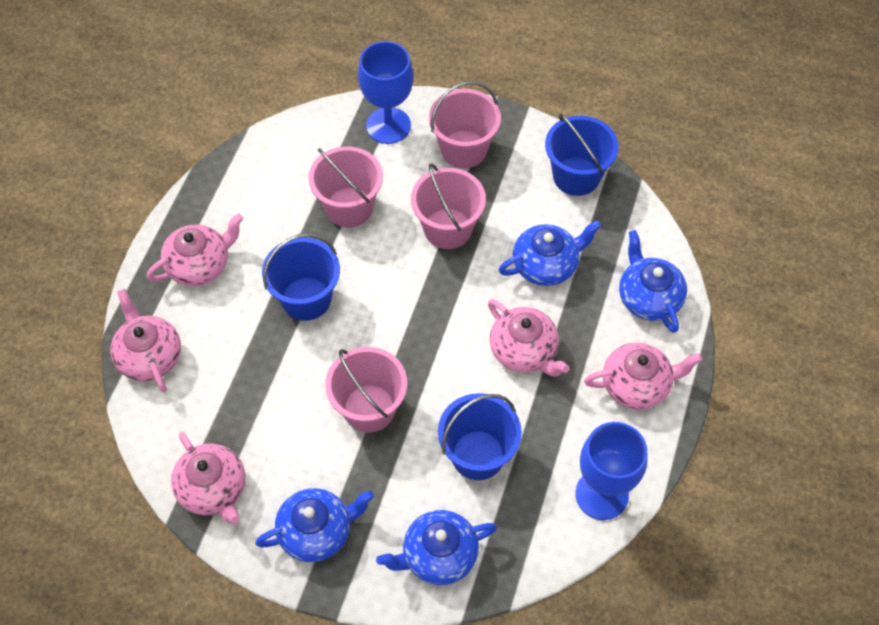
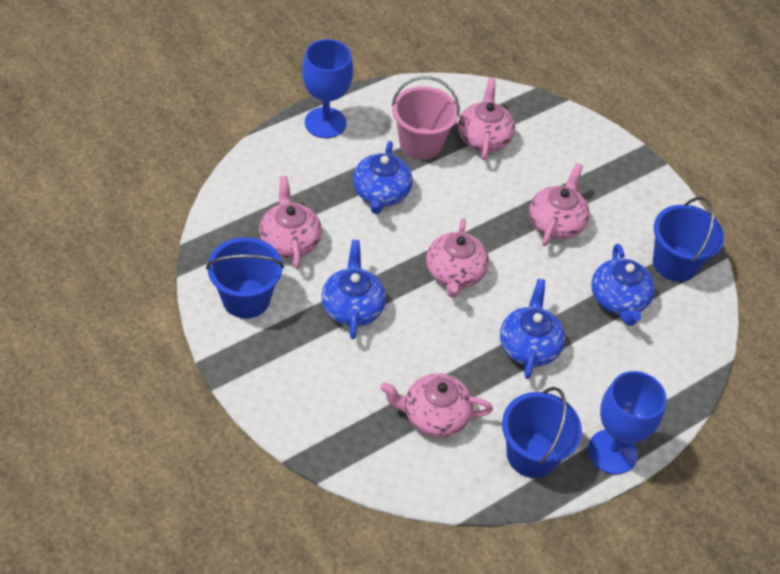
pink bucket: [308,146,383,227] [325,347,407,433] [411,163,486,249] [429,81,501,168] = 4 -> [391,76,460,160] = 1

